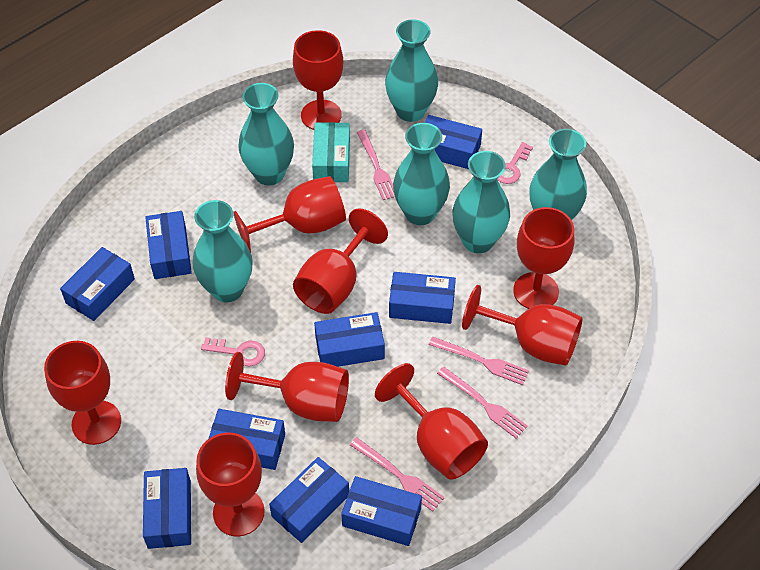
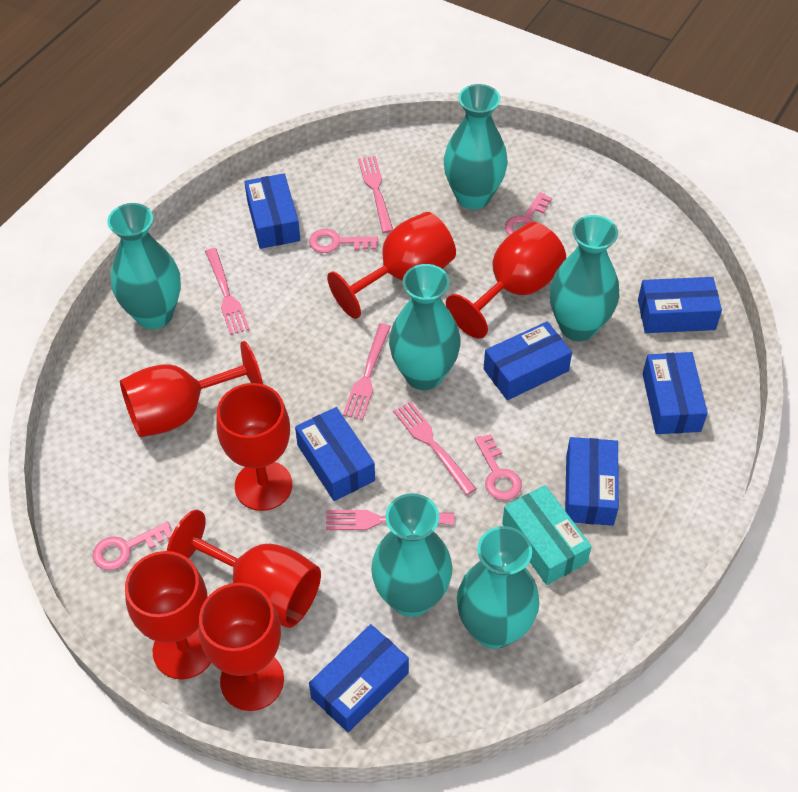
blue box: [60,247,135,321] [143,468,191,549] [145,211,192,279] [208,409,285,470] [269,457,349,543] [314,312,385,367] [341,476,422,546] [389,272,456,324] [425,115,482,169] = 9 -> [245,174,300,249] [295,407,375,501] [309,624,409,733] [484,321,572,400] [565,437,619,526] [638,277,722,333] [643,352,708,434] = 7
pink fork: [350,437,445,512] [357,130,394,200] [429,337,529,385] [437,367,528,438] = 4 -> [205,248,250,335] [326,510,454,530] [343,323,391,420] [358,156,393,233] [393,401,476,495] = 5
pink key: [201,337,265,366] [497,142,533,184] = 2 -> [92,522,172,570] [309,229,378,253] [475,434,522,500] [505,192,552,235] = 4
red goblet: [44,341,121,445] [196,433,265,536] [225,352,349,422] [233,176,346,253] [293,30,344,130] [293,208,388,314] [375,363,488,480] [462,285,583,366] [513,207,574,309] = 9 -> [120,341,263,437] [125,551,211,679] [167,510,321,628] [199,583,284,711] [217,383,292,511] [327,212,456,319] [446,222,566,339] = 7

